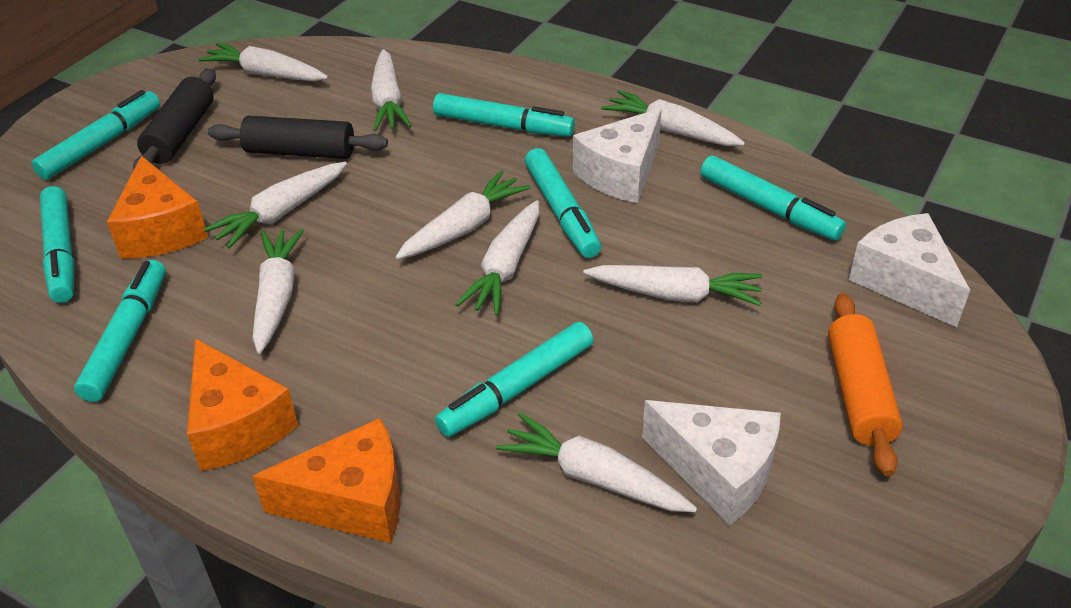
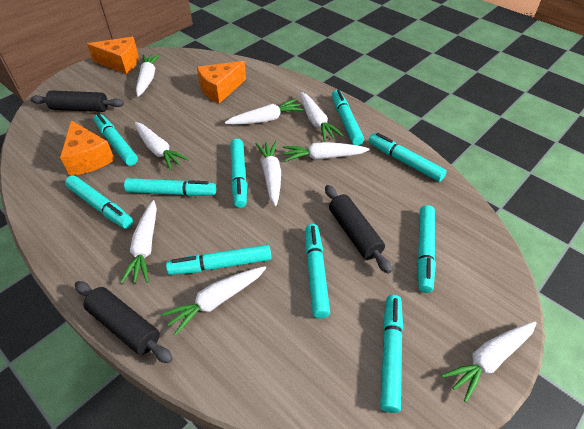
black rolling pin: [133,69,216,171] [208,116,388,159] = 2 -> [30,90,124,112] [75,281,173,363] [325,185,392,274] = 3
orange rolling pin: [828,293,903,476] = 1 -> none = 0
turquoise marker: [31,90,160,180] [40,186,75,303] [74,260,166,402] [433,93,575,137] [435,322,594,437] [525,148,601,258] [701,156,846,241] = 7 -> [65,175,133,229] [94,114,138,166] [124,178,216,196] [166,245,271,275] [230,139,247,208] [305,224,330,318] [332,90,364,145] [369,133,447,182] [380,295,403,413] [417,205,436,293] = 10
white cheese: [573,108,662,203] [642,400,781,526] [849,213,970,327] = 3 -> none = 0

